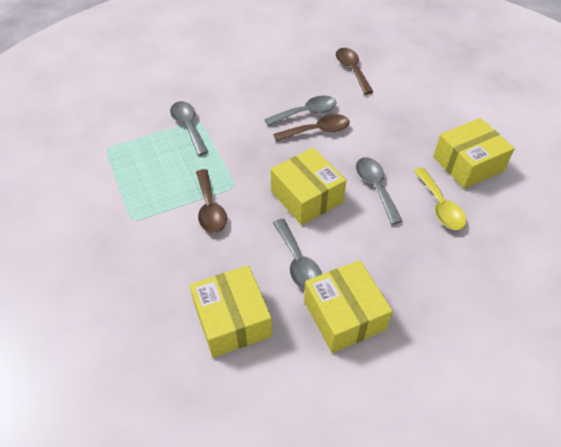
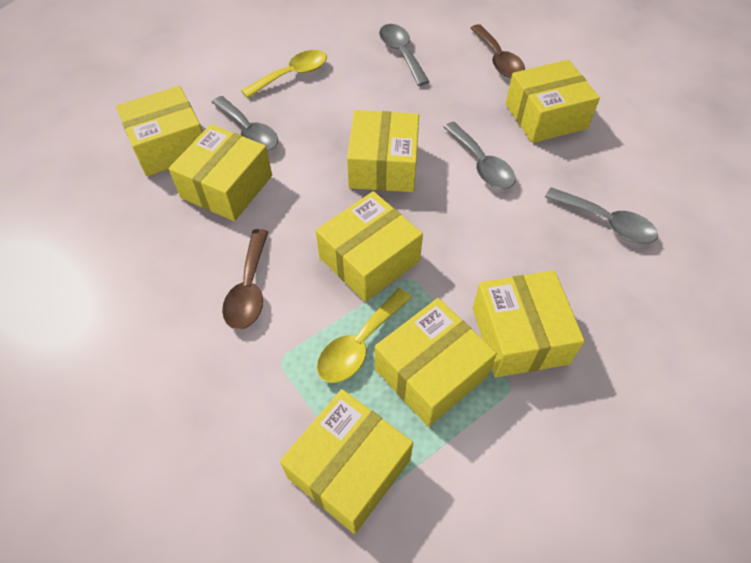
brown spoon: [196,169,227,233] [273,114,350,141] [336,48,373,94] = 3 -> [222,229,268,330] [470,24,525,78] = 2
yellow box: [190,265,272,358] [271,148,346,225] [304,260,393,353] [433,118,515,189] = 4 -> [116,86,203,176] [169,124,272,221] [280,389,413,534] [316,191,423,302] [347,110,419,192] [375,298,497,427] [473,270,585,378] [506,60,600,143] = 8
yellow spoon: [414,167,466,230] = 1 -> [241,50,327,98] [317,288,412,383] = 2

